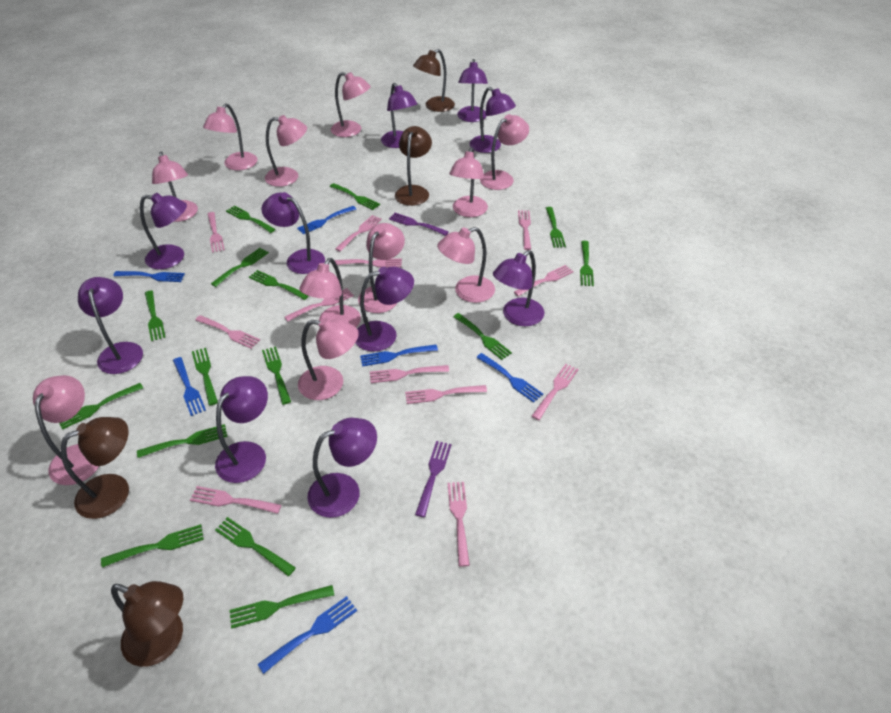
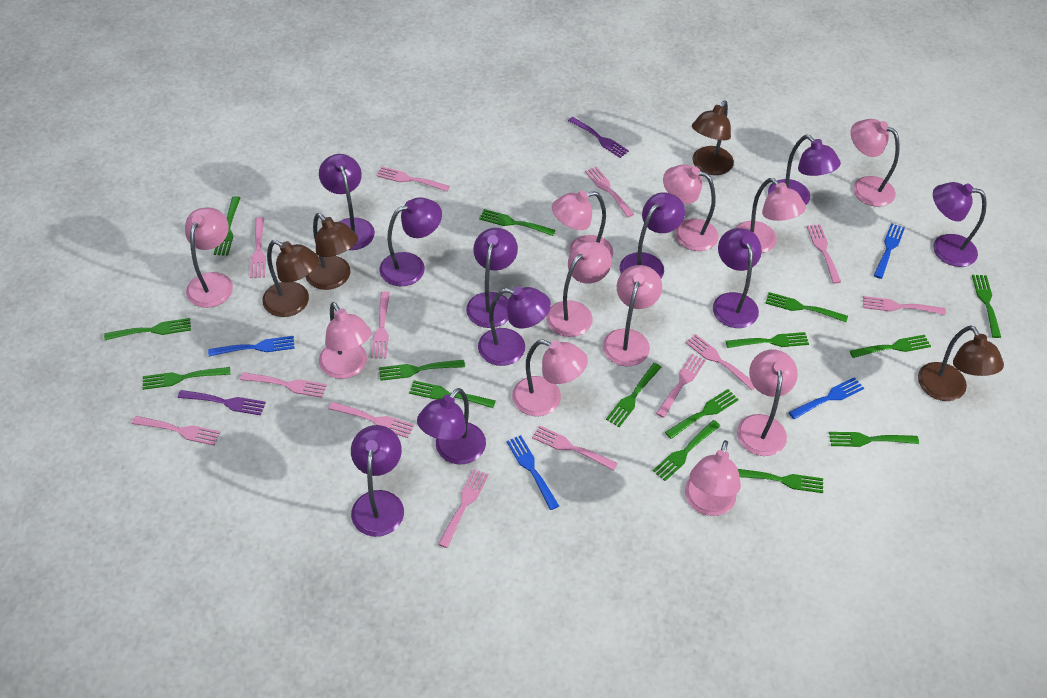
blue fork: [113,271,185,282] [173,357,206,416] [258,596,357,674] [297,206,356,234] [360,344,438,367] [476,353,543,403] = 6 -> [208,336,295,356] [506,435,559,510] [789,377,864,419] [874,223,905,279] = 4
pink fork: [190,486,281,514] [195,315,260,349] [208,212,225,253] [284,288,354,322] [334,258,402,268] [335,215,382,252] [370,365,449,383] [405,385,487,404] [448,482,470,567] [514,265,574,296] [518,210,531,250] [532,364,579,420] = 12 -> [132,416,221,445] [240,372,327,398] [250,217,266,278] [328,402,414,438] [371,291,390,359] [376,167,450,192] [438,469,489,548] [532,425,618,471] [585,166,634,217] [656,354,706,418] [685,334,755,390] [807,224,841,284] [863,296,946,315] = 13

